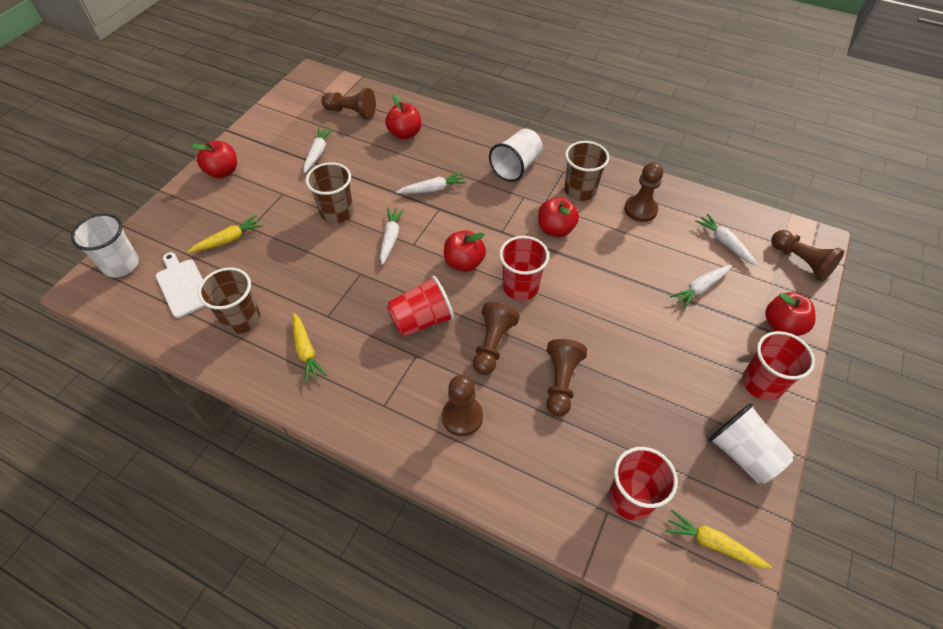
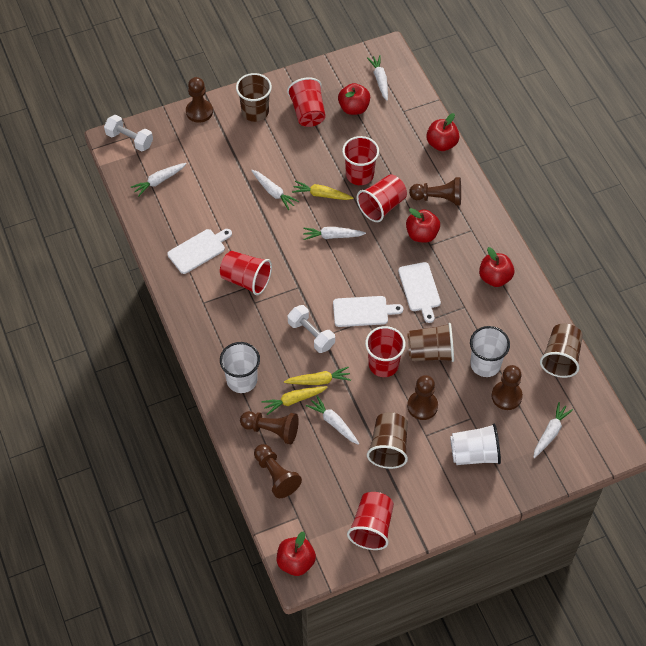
brown cup: [198,268,260,334] [306,162,354,224] [564,141,609,201] = 3 -> [236,73,272,122] [367,412,408,469] [407,323,454,362] [540,323,583,378] = 4
red cup: [387,276,454,337] [499,236,549,301] [609,447,678,520] [742,331,815,401] = 4 -> [220,251,272,295] [287,77,326,127] [342,136,379,185] [347,492,394,550] [357,174,407,222] [365,326,405,377] = 6
white carrot: [304,127,334,173] [380,208,405,265] [396,172,466,194] [670,265,731,309] [695,214,758,266] = 5 -> [131,163,187,197] [251,170,299,210] [303,227,366,240] [306,395,359,445] [367,55,388,101] [533,402,573,458] = 6
white cutting board: [156,252,205,318] = 1 -> [167,229,232,274] [333,296,403,327] [398,262,441,323] = 3
white dumbbell: none = 0 -> [104,115,153,152] [288,305,335,353] = 2

